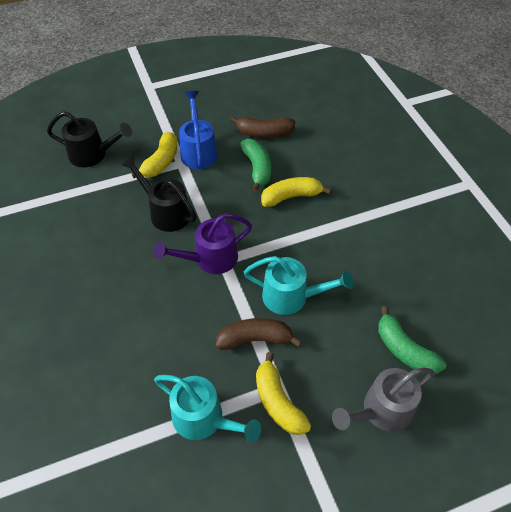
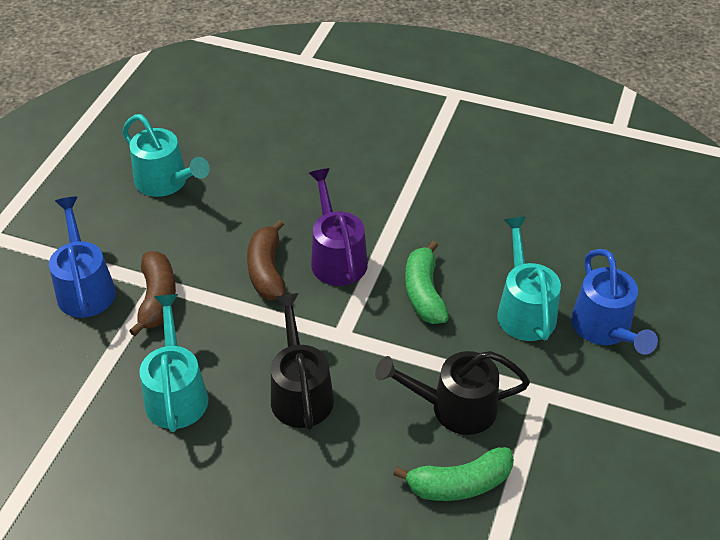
blue watering can: [179,91,218,169] = 1 -> [49,197,116,318] [571,249,658,355] = 2
grey watering can: [332,368,435,432] = 1 -> none = 0
turquoise watering can: [154,375,261,442] [244,256,353,315] = 2 -> [122,114,210,197] [139,294,208,432] [497,217,561,341] = 3
yellow banana: [131,132,177,178] [256,352,311,435] [261,177,331,207] = 3 -> none = 0

